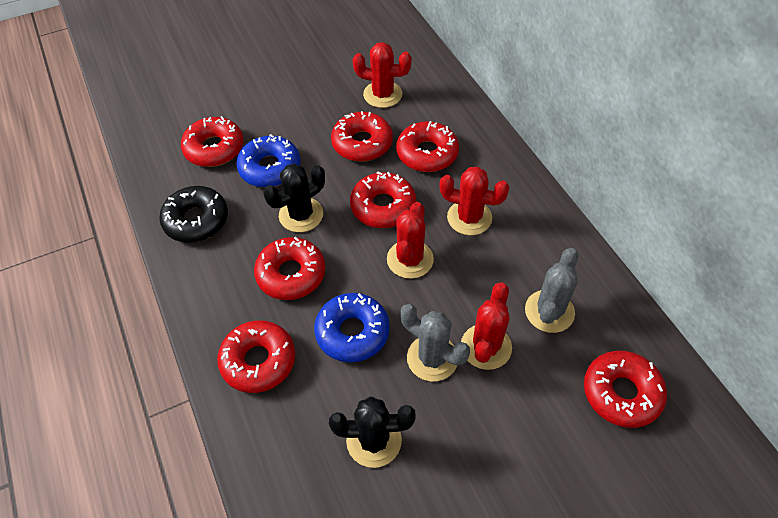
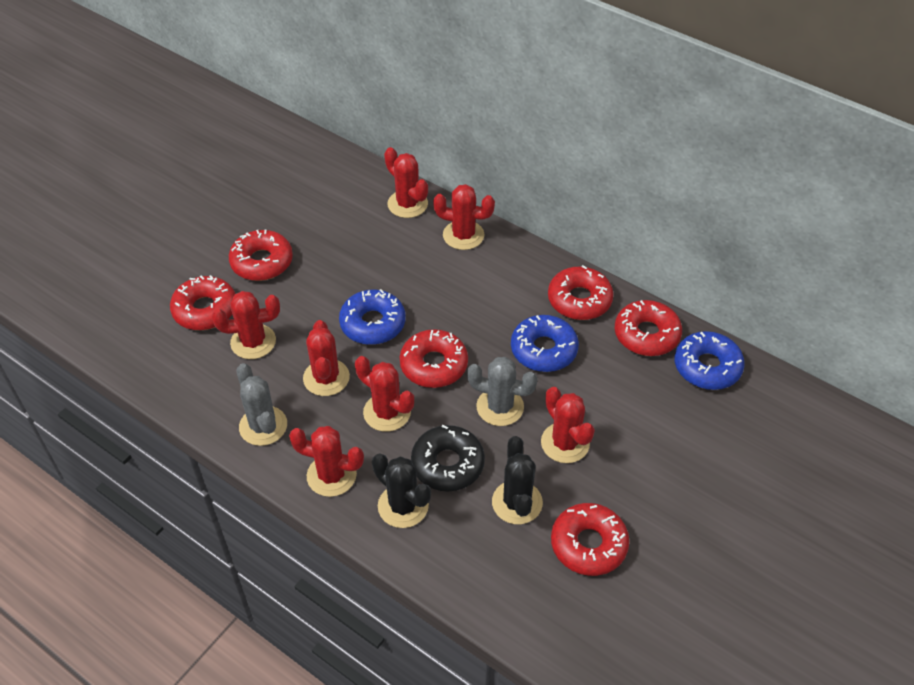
blue donut: [236,134,300,188] [314,293,390,362] = 2 -> [339,289,406,345] [511,315,579,372] [675,331,745,390] = 3
red cactus: [353,42,412,108] [387,202,434,279] [439,167,509,235] [461,282,512,370] = 4 -> [212,291,280,359] [289,426,364,497] [303,320,350,396] [355,356,414,432] [384,147,428,218] [433,184,495,250] [541,387,595,463] = 7
red donut: [181,116,244,167] [217,320,295,393] [254,237,326,300] [331,111,393,162] [350,171,416,228] [396,121,459,172] [584,351,667,428] = 7 -> [170,275,235,330] [229,229,293,281] [400,329,468,388] [548,265,614,320] [551,503,630,576] [615,300,682,356] = 6

